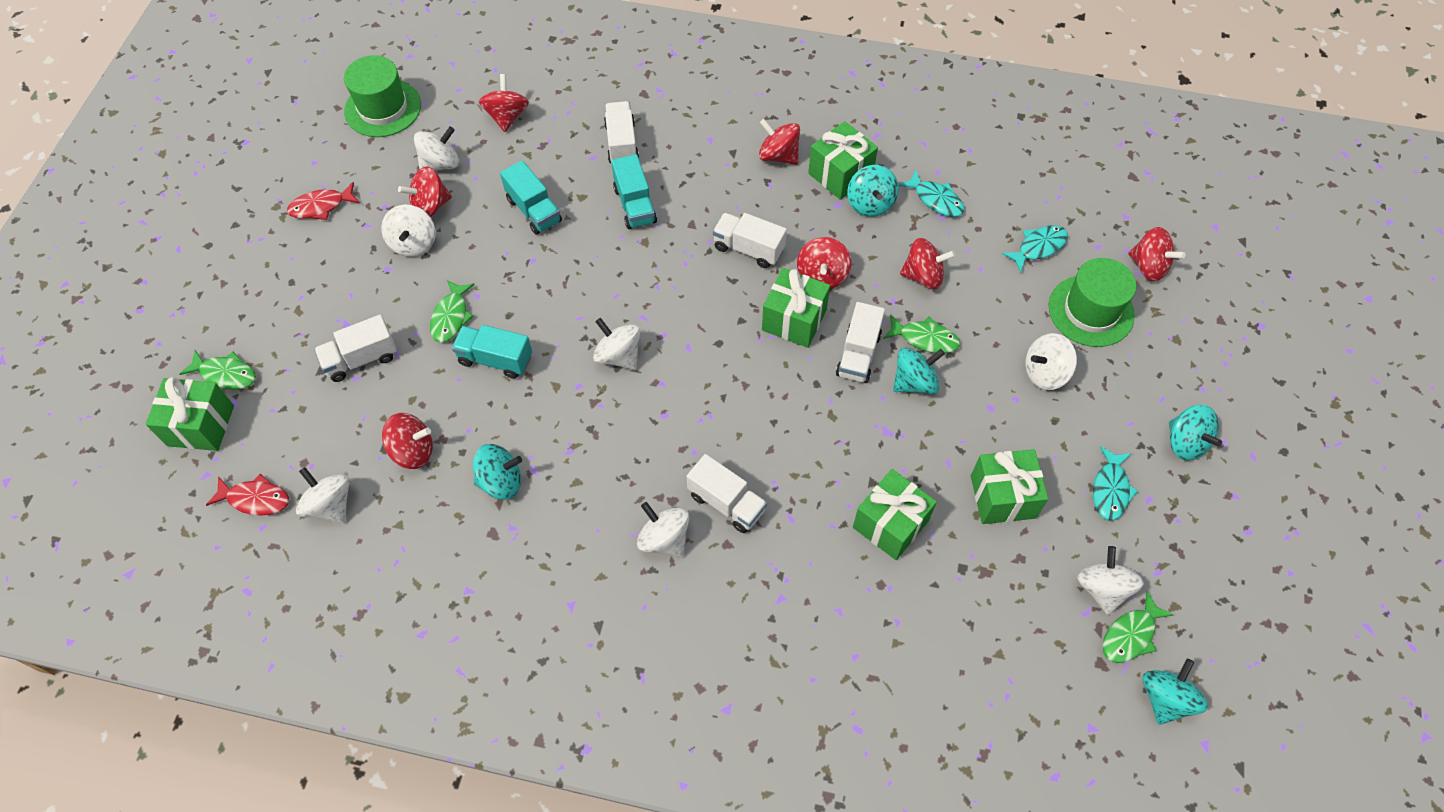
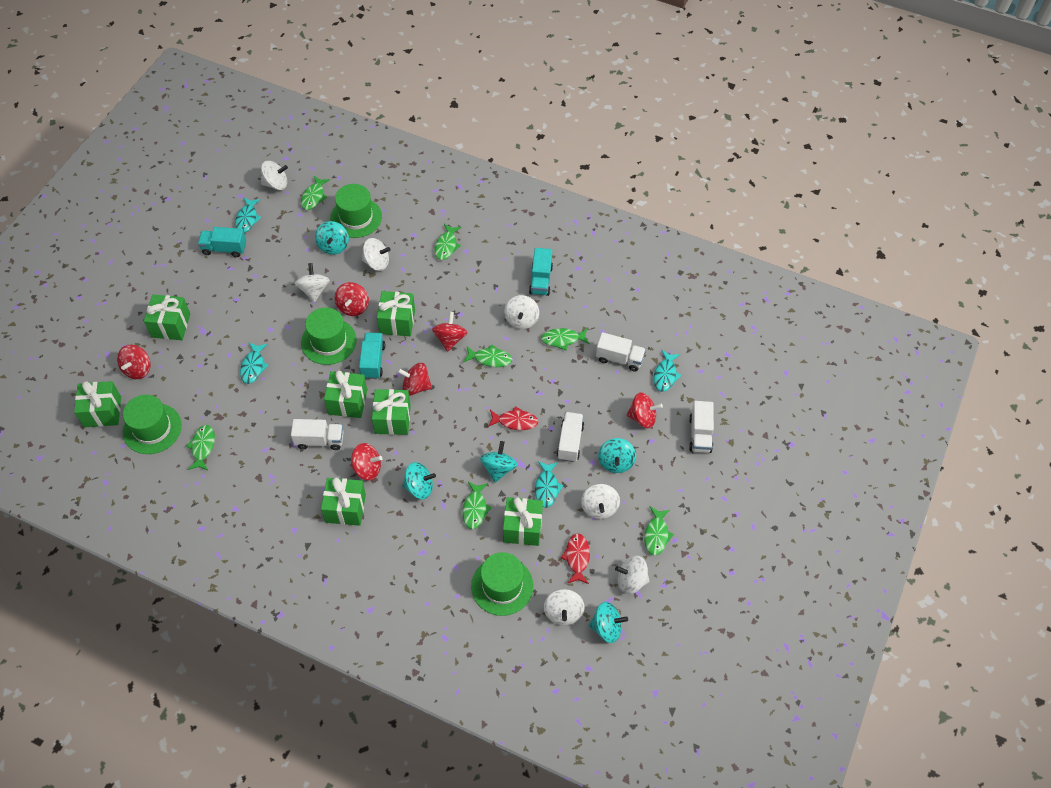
green fish: [180,350,256,390] [430,280,475,343] [883,314,960,353] [1102,591,1174,663] = 4 -> [186,425,215,470] [301,176,330,210] [434,224,461,260] [462,482,492,529] [463,344,513,367] [541,328,590,350] [644,507,674,556] = 7
green gift: [146,377,234,451] [762,268,830,348] [808,121,878,200] [853,469,937,560] [971,449,1048,524] = 5 -> [74,381,121,428] [144,295,190,340] [321,478,366,526] [324,371,367,418] [372,389,411,435] [377,291,415,336] [503,497,543,546] = 7
green hat: [344,55,421,137] [1049,258,1136,347] = 2 -> [123,395,182,454] [301,308,357,365] [330,184,382,238] [471,552,533,616] = 4
red spinning top: [382,413,433,469] [398,167,452,217] [478,74,529,132] [759,119,800,165] [797,237,851,289] [900,238,955,289] [1128,227,1185,281] = 7 -> [117,345,151,379] [334,282,369,316] [351,443,383,481] [397,363,432,396] [432,312,467,352] [627,392,663,428] = 6
turquoise fish: [898,169,964,217] [1002,225,1068,273] [1093,446,1138,521] = 3 -> [235,197,261,233] [240,342,268,384] [535,461,563,508] [654,350,681,392] = 4
white truck: [314,315,397,382] [604,101,639,163] [687,454,767,533] [713,213,787,268] [836,302,885,383] = 5 -> [291,419,344,450] [557,412,584,462] [596,332,646,372] [689,401,714,453] = 4

